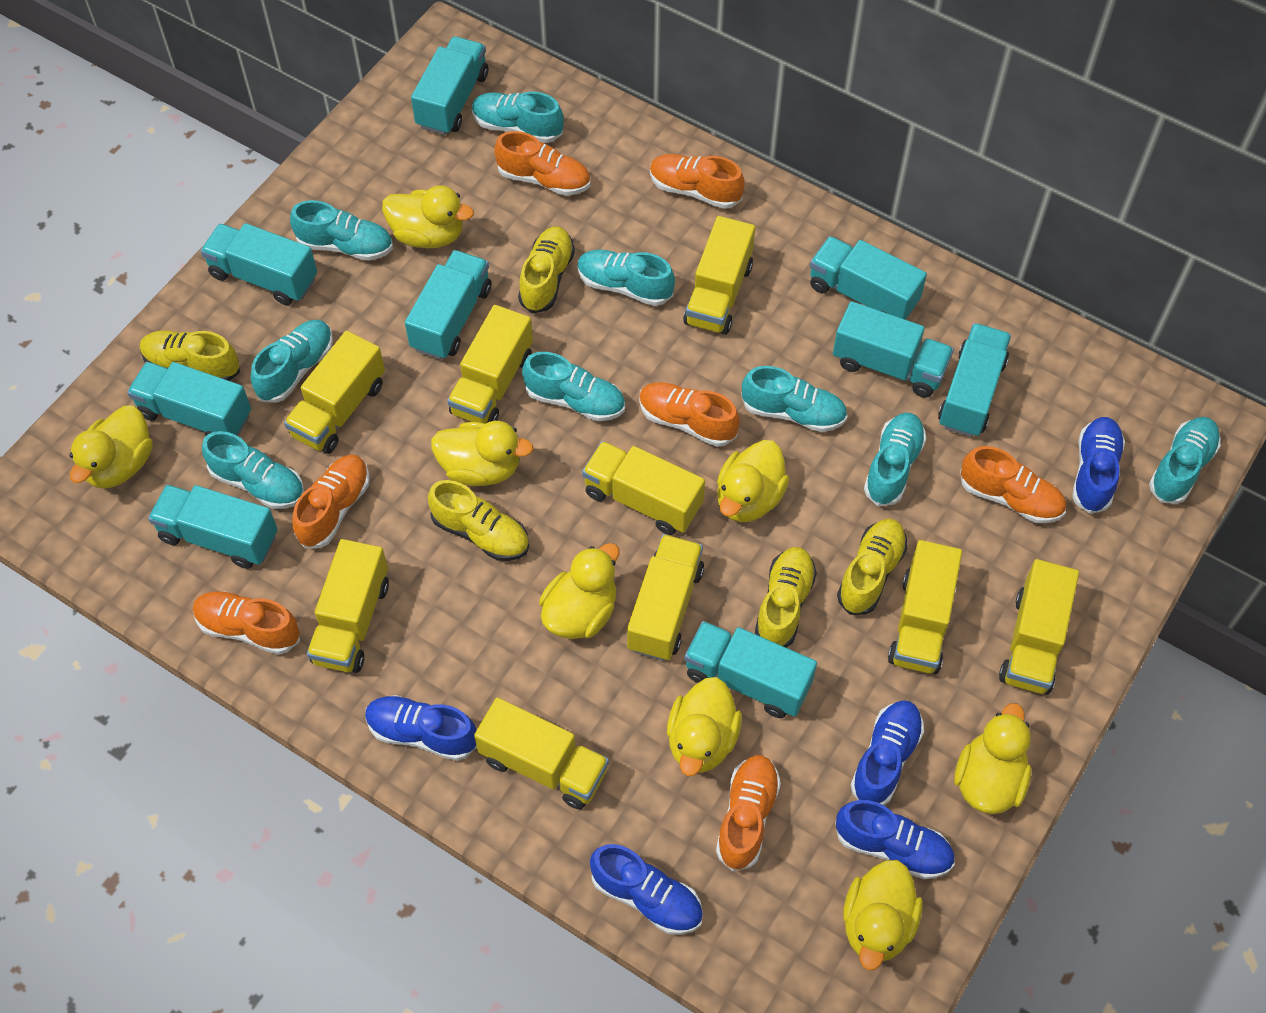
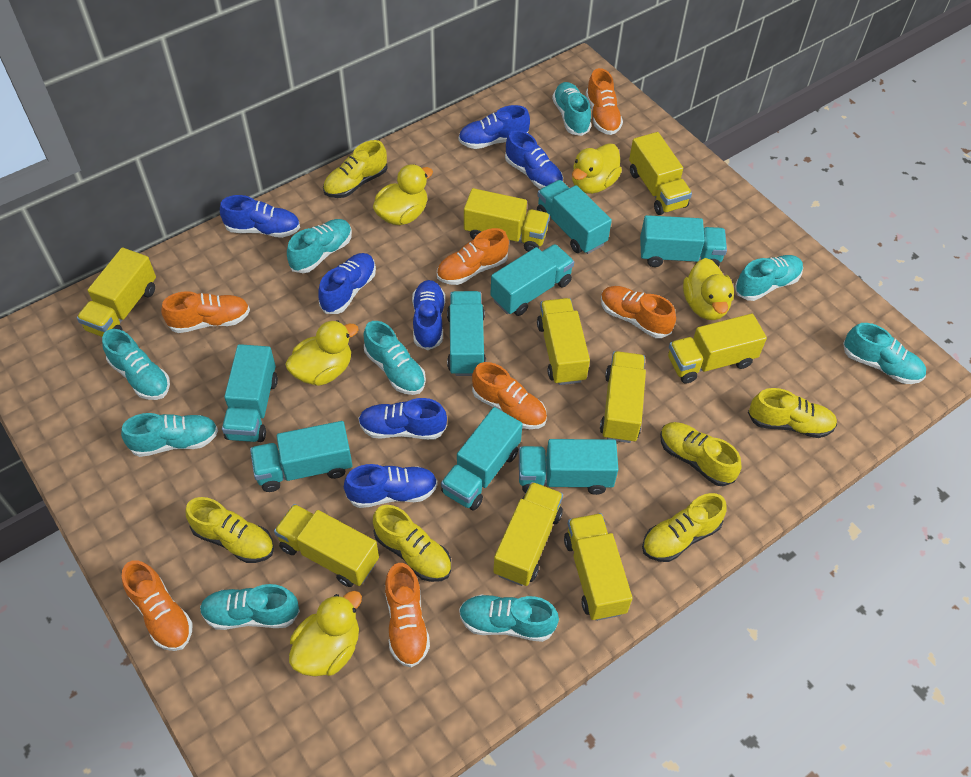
blue shoe: [365,695,477,761] [590,844,703,935] [835,800,955,879] [850,700,924,805] [1072,417,1125,514] = 5 -> [220,195,300,238] [318,253,376,314] [344,464,438,508] [358,398,447,440] [412,280,445,350] [458,105,530,149] [505,130,563,189] = 7
turquoise truck: [127,362,251,436] [148,485,278,569] [200,223,317,305] [405,250,491,360] [411,36,488,135] [684,621,817,718] [810,236,927,320] [833,301,954,397] [938,323,1011,437] = 9 -> [222,344,278,442] [250,421,353,492] [441,407,523,510] [447,291,486,376] [490,244,574,316] [519,439,618,495] [537,180,612,254] [640,215,727,267] = 8
yellow duck: [70,406,153,489] [382,185,474,248] [431,421,534,486] [539,543,619,639] [667,677,742,776] [717,440,789,522] [843,860,923,970] [954,703,1031,814] = 8 -> [285,320,359,386] [289,591,362,677] [373,164,433,225] [572,143,622,194] [683,258,734,320] = 5
yellow shoe: [140,331,240,381] [428,480,529,561] [518,227,575,314] [755,547,817,648] [837,518,908,615] = 5 -> [185,497,274,563] [323,140,388,198] [373,505,451,582] [642,493,727,562] [660,422,742,486] [748,388,837,438] = 6

